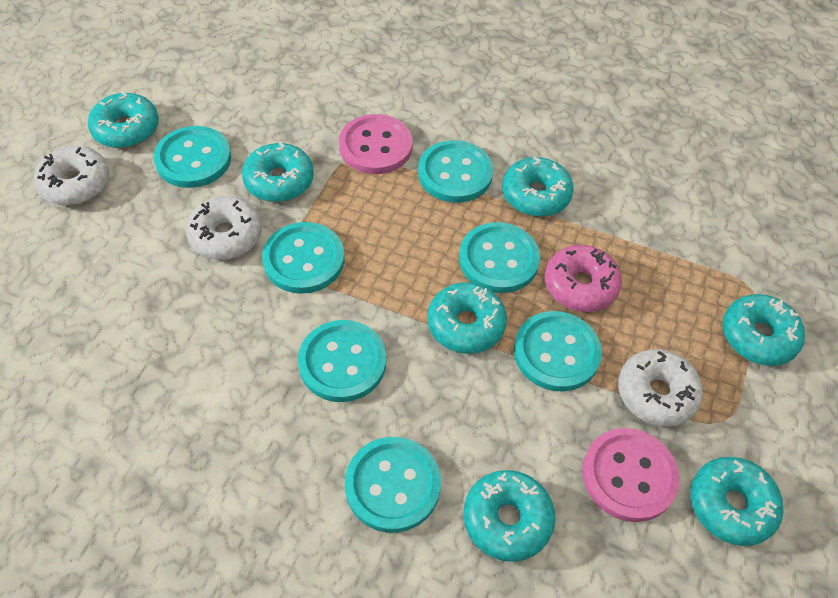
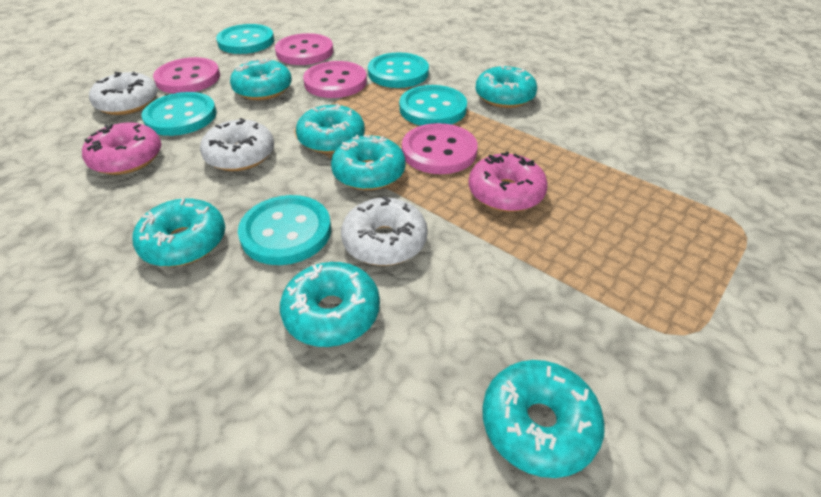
pink button: [339,114,413,174] [582,428,680,522] = 2 -> [153,57,220,93] [275,33,333,65] [303,61,367,98] [402,123,478,174] = 4
pink donut: [544,245,622,312] = 1 -> [82,123,161,175] [469,151,548,212] = 2
turquoise button: [154,126,231,188] [262,222,345,294] [298,320,386,402] [345,437,441,533] [418,140,493,203] [459,222,540,293] [514,311,602,391] = 7 -> [141,92,217,136] [216,24,274,54] [238,195,331,265] [368,52,429,88] [399,85,467,126] = 5

